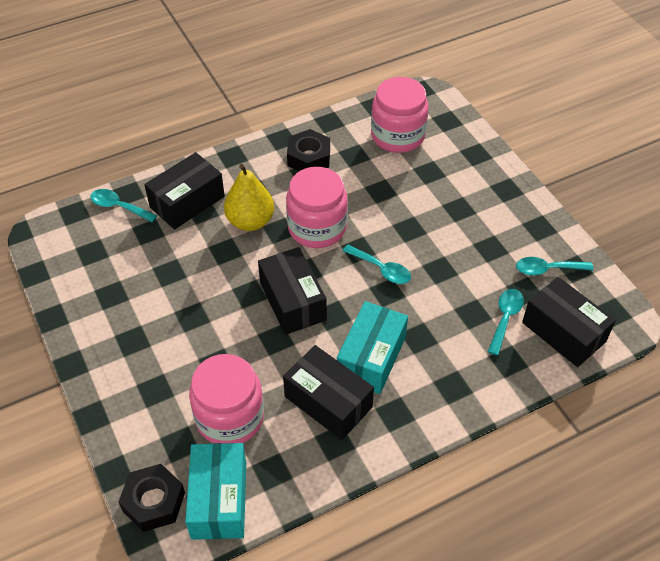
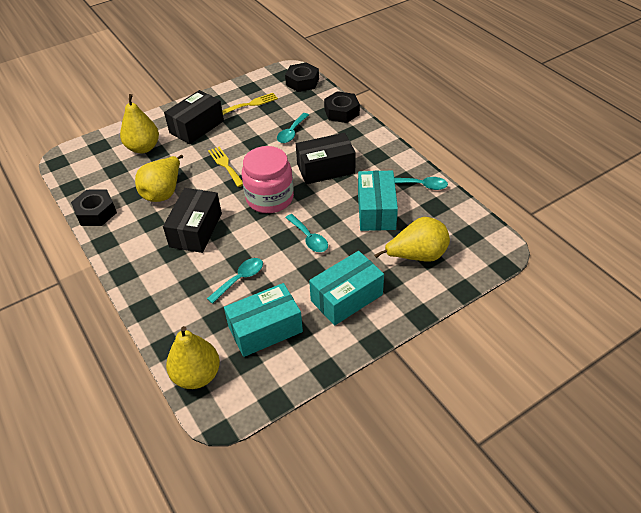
black box: [144,152,225,229] [258,247,327,335] [283,345,374,440] [522,277,616,367] = 4 -> [163,188,222,253] [164,90,224,144] [296,133,356,185] = 3
black nut: [118,464,185,532] [287,129,330,171] = 2 -> [71,190,117,226] [285,62,319,92] [324,91,360,123] = 3
pink jar: [189,354,264,443] [286,167,348,248] [371,77,429,153] = 3 -> [242,146,294,213] = 1
turquoise box: [185,443,246,540] [337,301,408,394] = 2 -> [224,283,303,357] [309,251,384,326] [358,170,398,231] = 3
yellow fork: none = 0 -> [208,147,243,187] [222,93,278,115] = 2
yellow pear: [224,164,274,231] = 1 -> [120,94,159,153] [135,155,183,202] [166,326,220,389] [374,217,450,262] = 4

